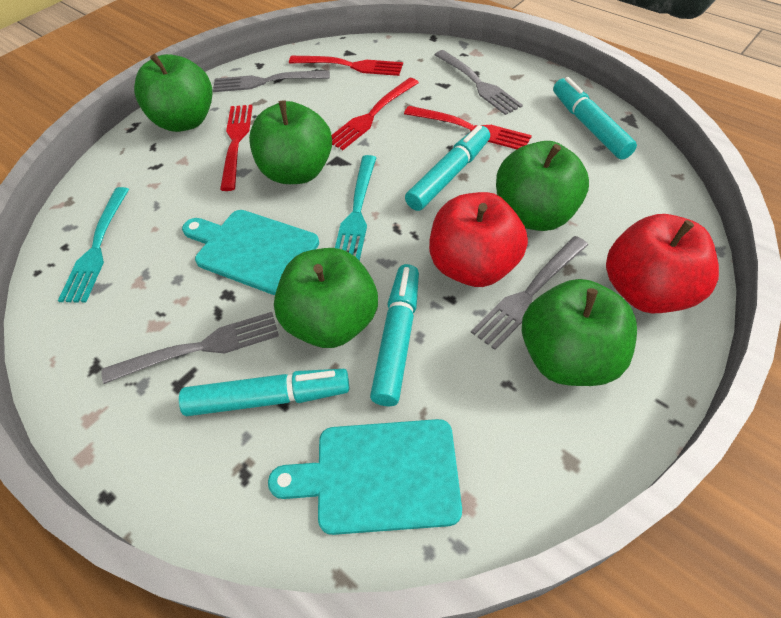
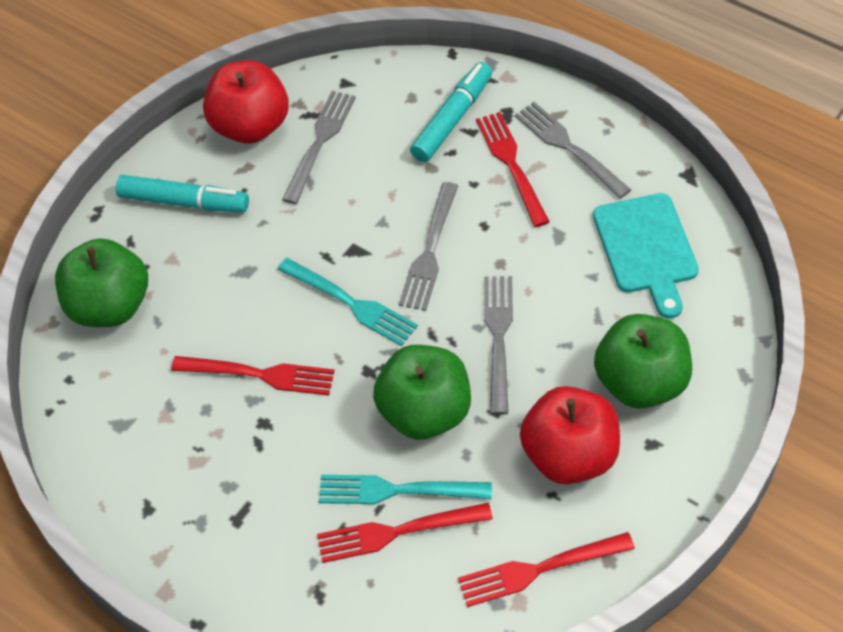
green apple: [134,54,213,132] [249,100,332,184] [274,248,378,348] [496,141,589,231] [522,279,637,386] = 5 -> [55,238,148,327] [373,345,471,440] [594,314,692,409] = 3
turquoise cutting board: [182,210,319,295] [268,419,462,535] = 2 -> [593,193,699,319] = 1
turquoise marker: [179,369,349,416] [370,264,419,406] [405,125,490,211] [553,77,637,160] = 4 -> [116,175,249,213] [410,62,492,162] = 2

